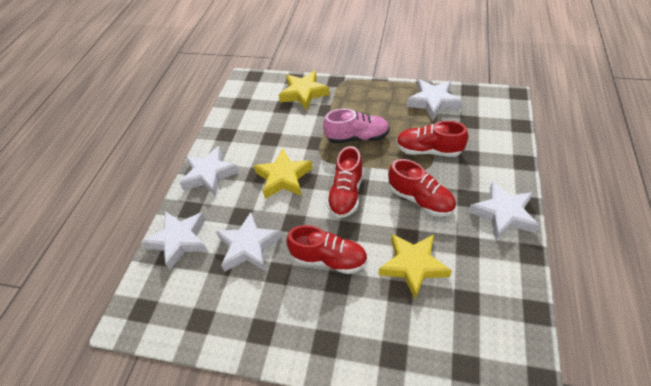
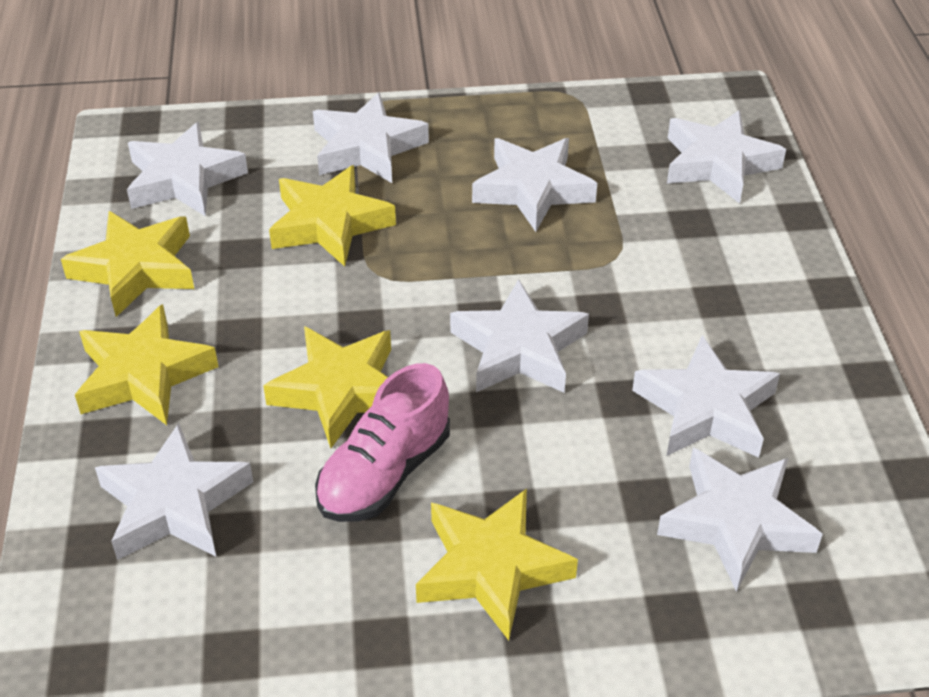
red shoe: [287,225,368,274] [327,146,364,218] [388,159,456,217] [396,121,468,157] = 4 -> none = 0
white star: [142,211,208,270] [180,146,239,196] [216,212,282,271] [407,79,462,121] [469,181,540,241] = 5 -> [95,423,253,560] [127,122,248,216] [313,92,429,183] [450,279,589,393] [472,138,597,232] [632,335,780,458] [657,448,823,592] [667,110,786,204] = 8
yellow star: [254,148,313,199] [279,71,329,110] [379,234,452,299] = 3 -> [61,211,194,317] [75,304,219,425] [263,326,391,448] [269,165,396,267] [416,489,578,640] = 5

